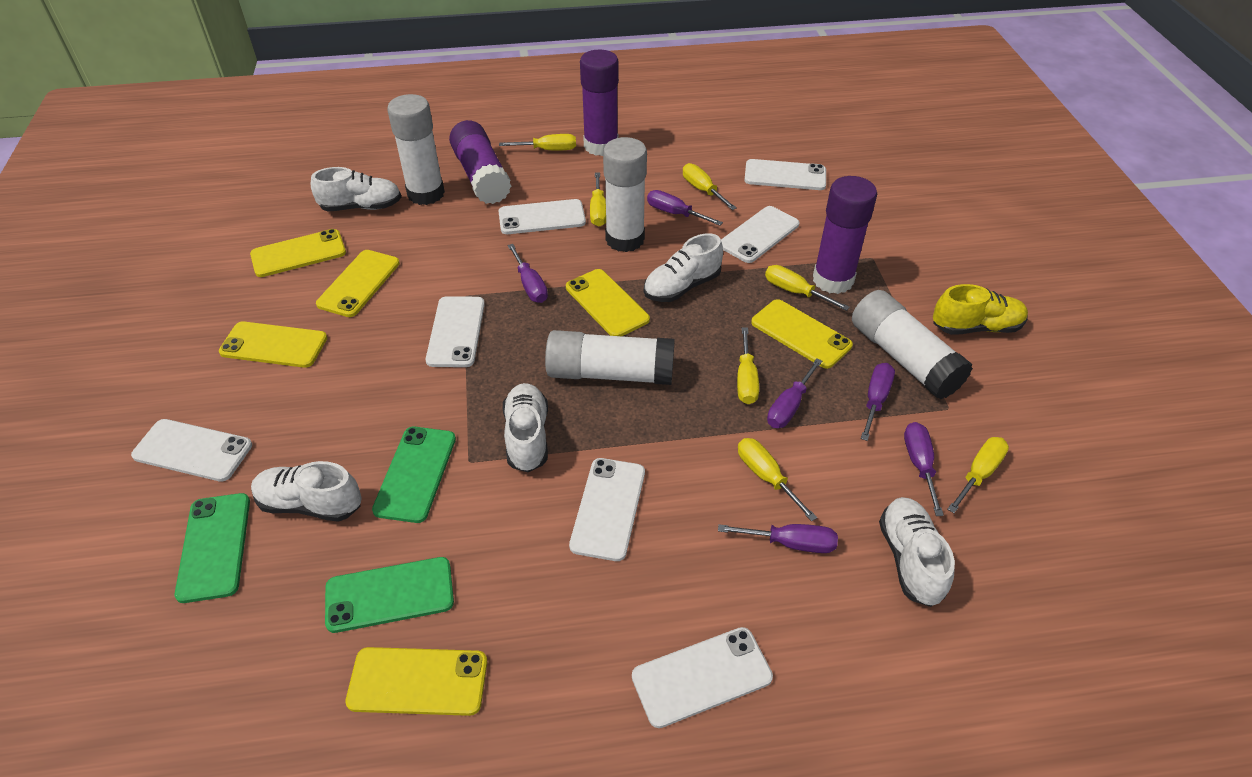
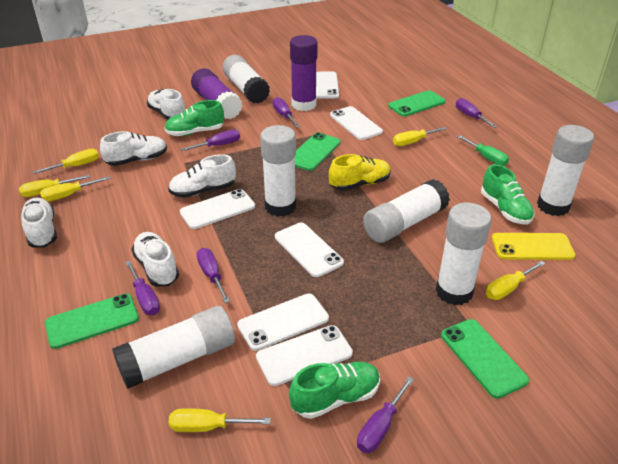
green phone: [175,493,250,603] [325,557,454,633] [372,426,456,523] = 3 -> [45,294,139,349] [295,132,340,171] [388,90,446,116] [441,319,529,399] = 4
green screwdriver: none = 0 -> [456,135,509,166] = 1
green shoe: none = 0 -> [164,100,224,136] [289,362,380,419] [481,164,535,224] = 3
purple glue stick: [449,120,511,204] [580,50,619,156] [813,176,877,294] = 3 -> [191,68,243,119] [290,35,318,111] = 2
white glue stick: [387,94,445,205] [545,330,675,385] [603,137,647,252] [852,290,973,399] = 4 -> [112,306,235,389] [222,55,270,104] [260,125,296,217] [363,179,450,243] [436,203,492,305] [537,125,594,216] = 6
white phone: [131,419,252,482] [426,296,485,367] [499,199,586,234] [569,458,645,561] [632,627,773,728] [721,206,800,263] [744,159,826,190] = 7 -> [180,189,255,229] [237,293,329,351] [256,325,353,386] [275,222,344,277] [316,72,339,99] [330,106,383,140] = 6
yellow phone: [219,322,327,368] [250,229,346,277] [316,250,400,317] [345,647,487,716] [566,269,650,336] [751,299,853,369] = 6 -> [492,233,575,260] = 1
yellow screwdriver: [499,134,576,150] [590,173,606,226] [683,163,736,210] [737,327,759,404] [738,438,817,522] [765,265,850,311] [947,437,1009,513] = 7 -> [19,175,90,197] [33,149,99,174] [40,176,110,202] [169,408,271,432] [393,127,447,146] [486,261,546,300] = 6

